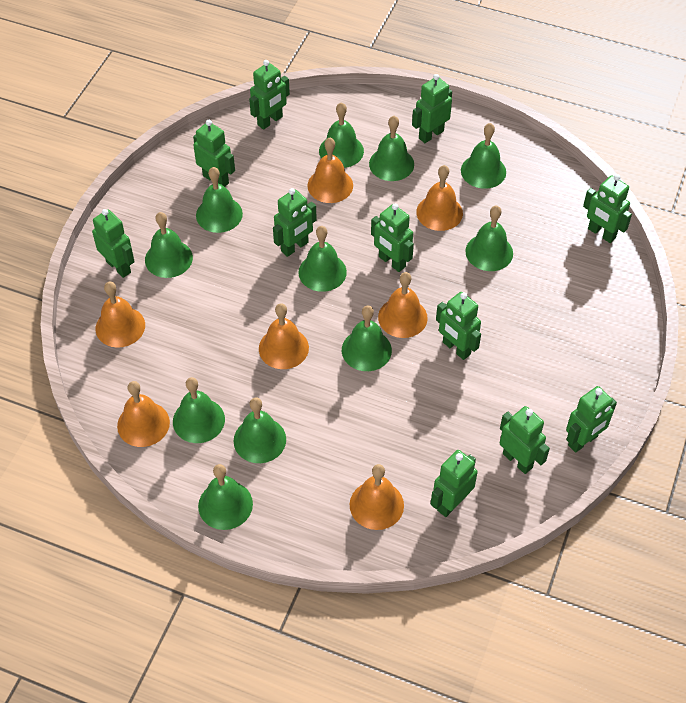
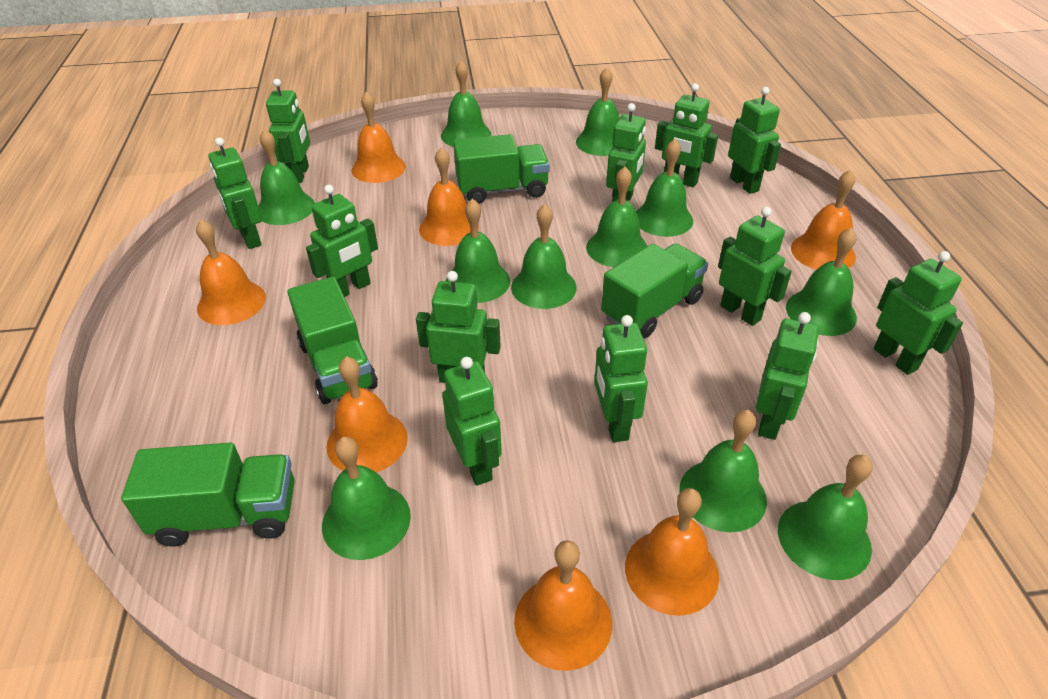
green robot: [92,209,135,278] [193,120,235,187] [249,60,290,130] [273,188,317,257] [371,203,414,272] [412,74,452,143] [431,450,478,517] [436,292,481,360] [500,406,550,474] [566,386,617,453] [583,174,632,243] = 11 -> [209,137,262,249] [266,79,310,183] [306,185,378,297] [416,271,501,382] [442,357,502,486] [594,315,648,442] [606,103,646,202] [655,83,718,187] [718,207,792,326] [728,87,781,194] [756,312,819,440] [874,251,963,375] = 12
green truck: none = 0 -> [121,443,295,547] [287,277,378,404] [453,134,550,204] [601,243,708,338] = 4

